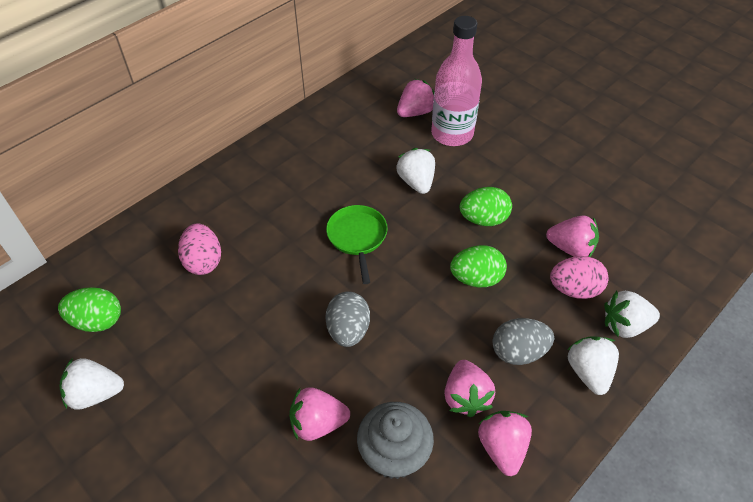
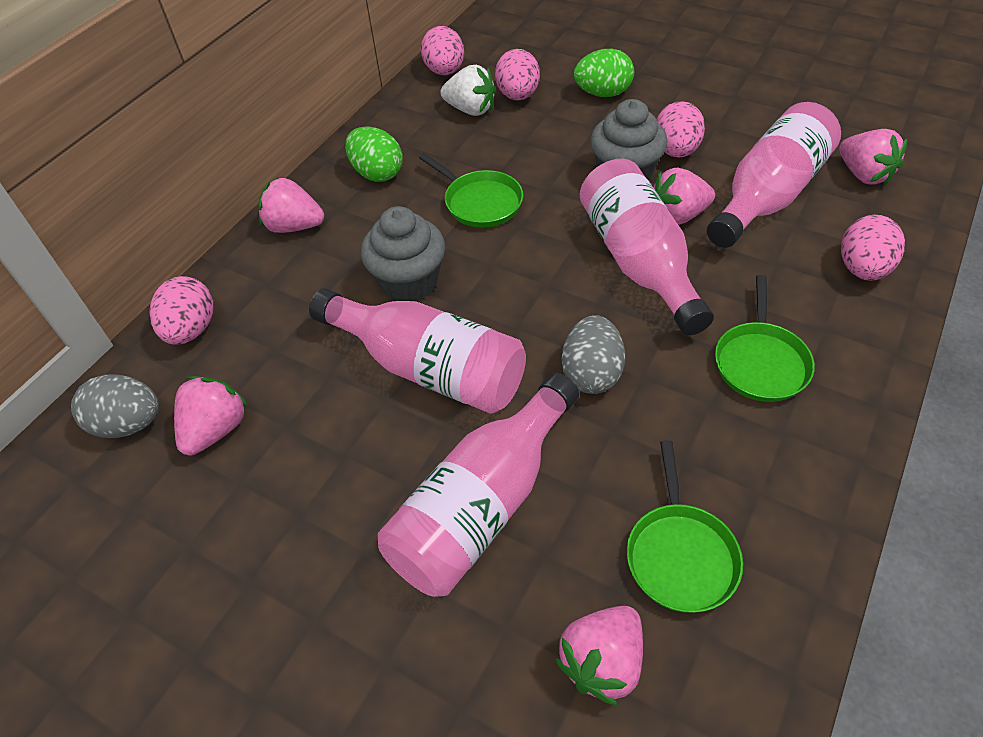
green egg: [58,287,121,332] [450,245,507,287] [460,187,512,226] = 3 -> [345,126,403,182] [574,49,634,97] = 2
green pan: [326,205,388,284] = 1 -> [419,153,523,228] [627,440,743,613] [715,275,815,402] = 3
grey cupcake: [357,402,434,479] = 1 -> [361,206,445,302] [590,99,667,181] = 2
pink bottle: [431,16,482,146] = 1 -> [309,288,526,414] [378,373,579,597] [580,159,714,335] [707,102,841,248] = 4
pink egg: [178,223,221,275] [550,256,609,299] = 2 -> [149,276,213,345] [421,26,464,75] [495,49,540,100] [657,101,705,158] [841,215,905,281] = 5
white strawberry: [59,358,124,410] [396,148,435,194] [567,336,619,395] [604,291,660,338] = 4 -> [441,65,496,116] = 1

